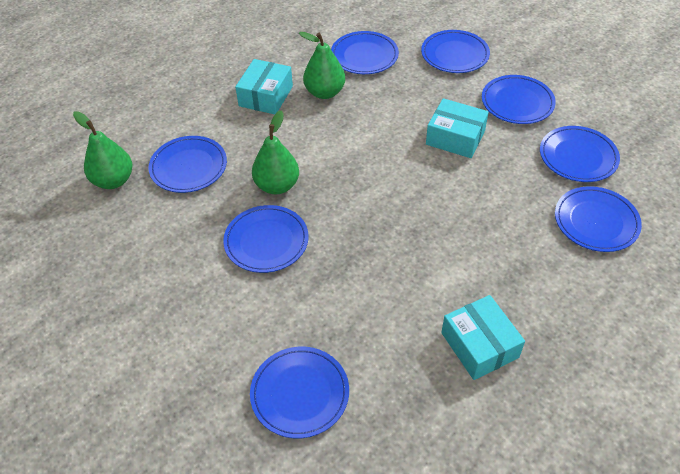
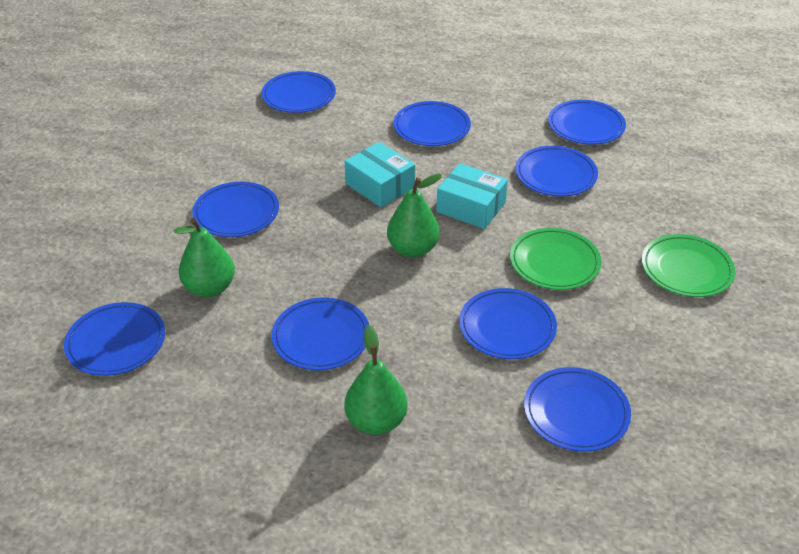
blue plate: [148,136,227,193] [223,205,309,273] [250,347,349,438] [331,31,399,74] [421,30,490,73] [482,75,556,124] [540,126,620,182] [555,186,642,252] = 8 -> [64,302,165,376] [192,182,279,237] [262,71,336,113] [272,298,369,370] [393,101,471,146] [459,288,557,359] [515,146,598,196] [524,367,631,452] [548,100,626,145] = 9
green plate: none = 0 -> [510,228,601,290] [642,234,735,297] = 2
turquoise box: [235,59,293,114] [426,98,489,158] [441,295,525,380] = 3 -> [345,142,415,207] [436,163,508,229] = 2

